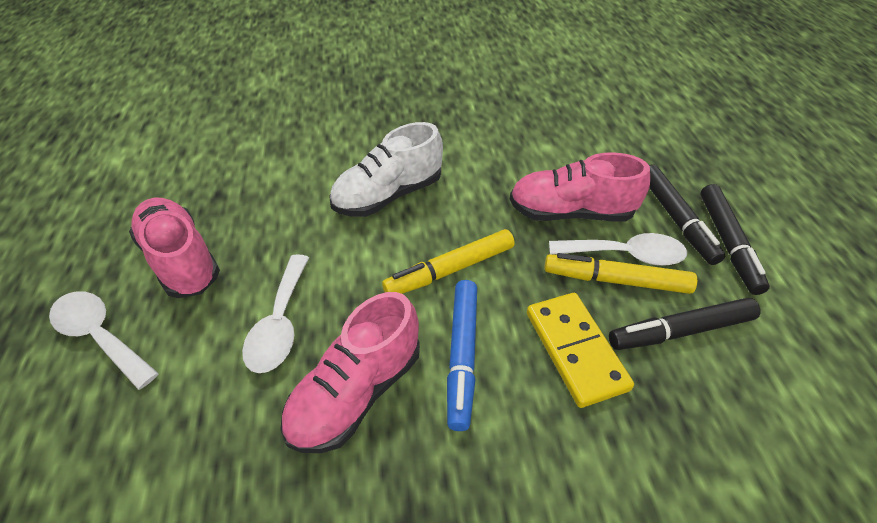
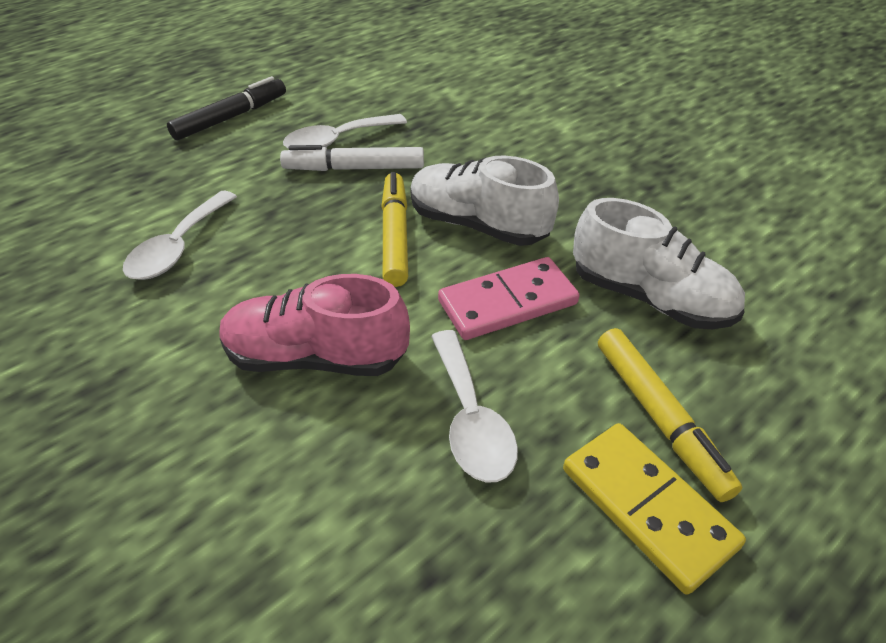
black marker: [609,298,761,350] [649,165,725,265] [700,184,770,295] = 3 -> [167,76,286,140] = 1
blue marker: [447,280,477,431] = 1 -> none = 0
pink domino: none = 0 -> [438,257,580,340] = 1
pink shoe: [129,198,220,298] [280,292,420,453] [510,152,650,222] = 3 -> [219,274,410,376] = 1
white marker: none = 0 -> [280,145,424,171] = 1
white shoe: [329,122,443,217] = 1 -> [410,155,559,246] [573,198,745,329] = 2

